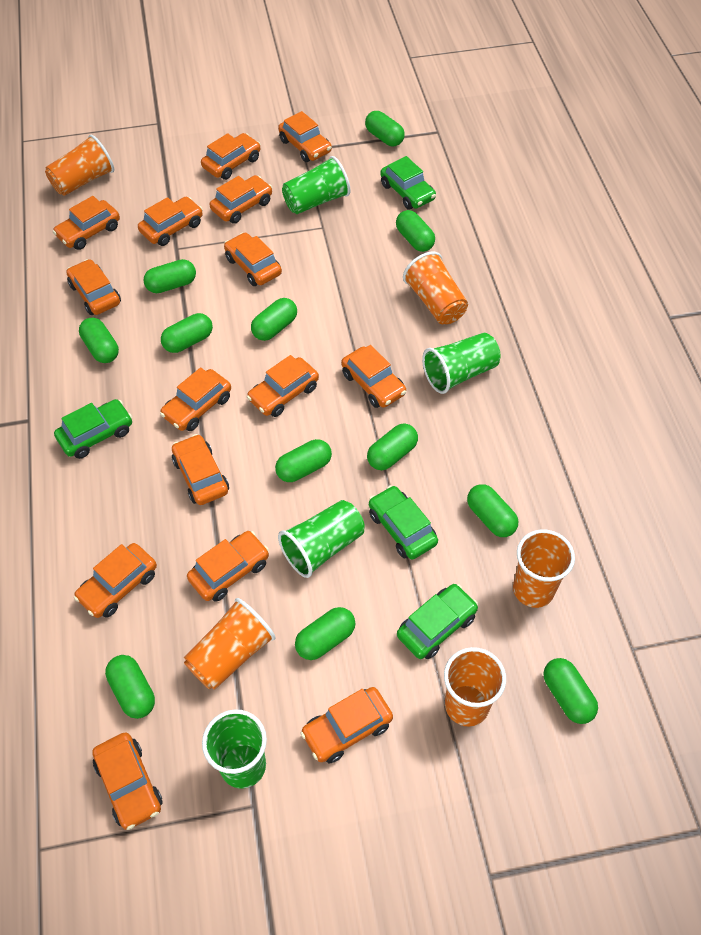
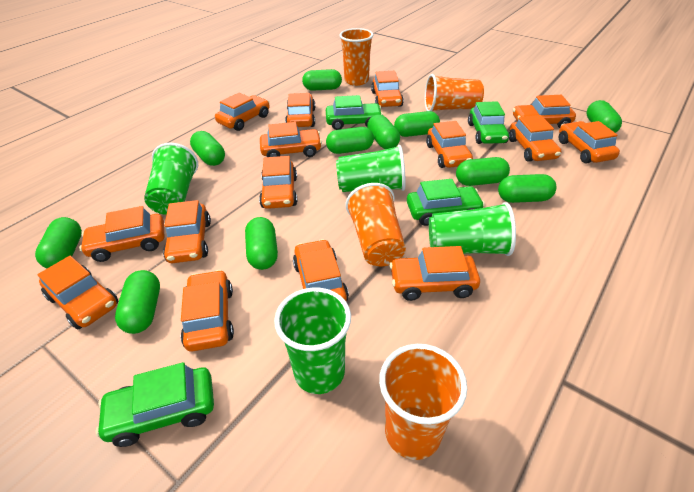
green capsule: [79,318,119,363] [105,655,155,719] [144,259,196,293] [161,313,213,353] [251,298,297,341] [275,439,332,482] [295,607,355,660] [365,111,405,146] [367,424,418,470] [396,210,435,252] [467,484,518,537] [543,658,598,724] = 12 -> [35,217,82,268] [115,270,160,334] [190,131,225,166] [245,217,278,270] [302,69,342,91] [326,127,374,154] [367,115,400,149] [394,111,440,137] [456,157,510,186] [498,174,556,203] [586,100,622,133] = 11
orange cup: [45,135,114,196] [184,598,276,690] [403,252,468,324] [444,647,506,727] [513,529,575,608] = 5 -> [339,28,374,86] [345,183,406,266] [379,344,467,460] [425,74,484,111] = 4

